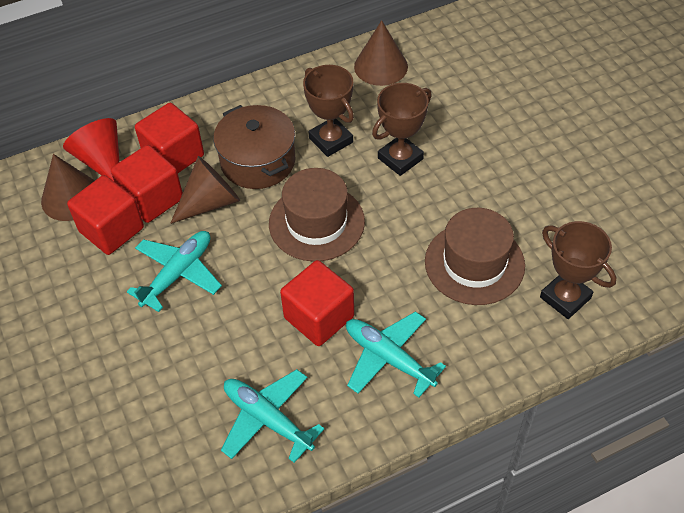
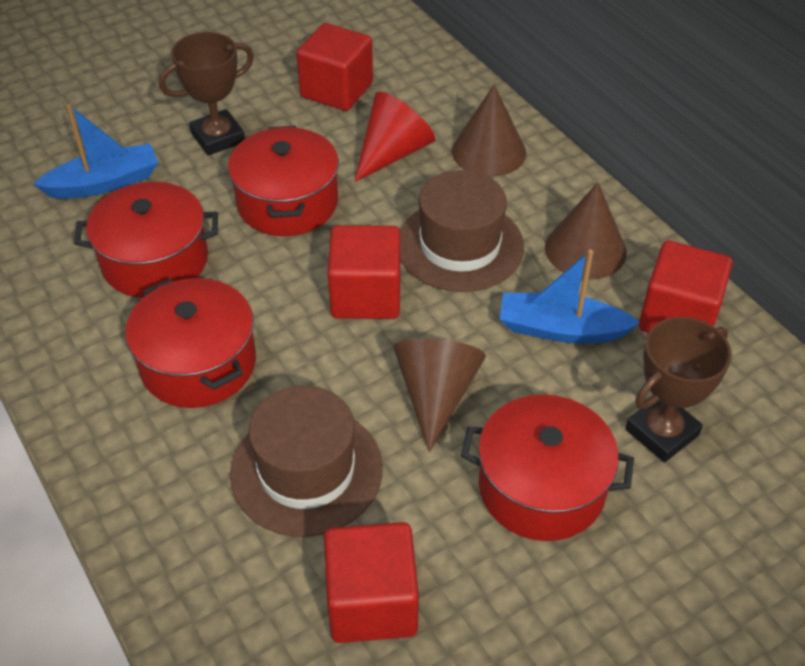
blue boat: none = 0 -> [33,104,158,199] [500,250,640,343] = 2
brown pot: [213,105,295,189] = 1 -> none = 0
brown trophy: [303,65,354,157] [372,83,432,176] [540,221,616,319] = 3 -> [159,32,254,156] [625,317,732,463] = 2
red pot: none = 0 -> [74,182,218,298] [125,278,256,408] [228,126,339,236] [461,394,634,541] = 4
turquoise plane: [127,231,222,312] [221,369,324,463] [346,311,446,398] = 3 -> none = 0

